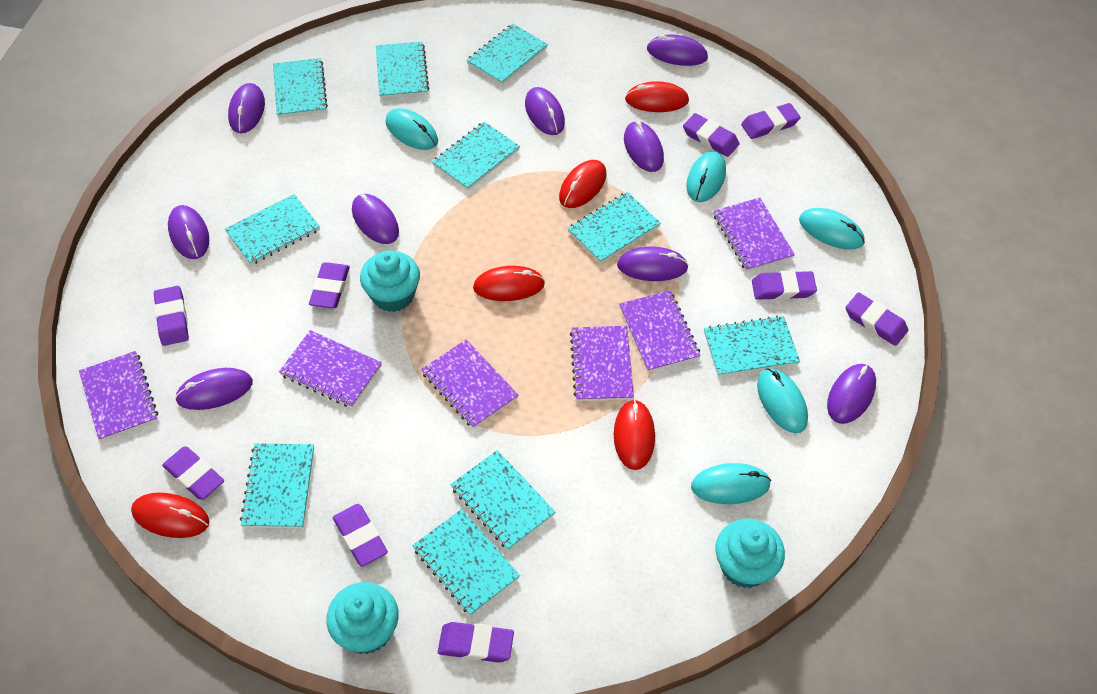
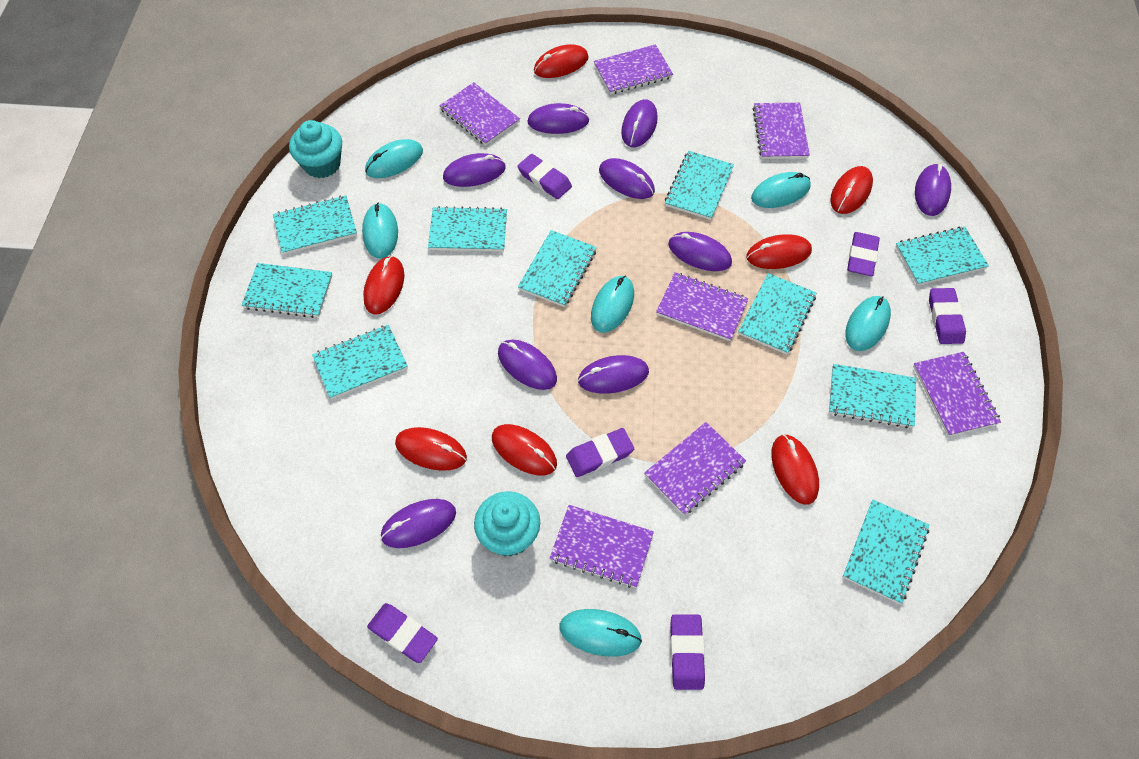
purple eraser: [154,286,189,346] [162,447,224,500] [309,262,350,308] [333,504,388,567] [438,622,514,663] [683,113,740,157] [741,103,801,139] [752,270,817,300] [845,292,908,346] = 9 -> [367,603,438,663] [517,154,572,199] [566,428,634,477] [670,614,705,690] [847,232,880,276] [929,288,966,344] = 6
purple notebook: [79,351,158,441] [279,330,382,408] [421,339,519,429] [570,326,634,401] [619,291,701,372] [714,198,795,272] = 6 -> [439,82,520,146] [550,505,654,588] [594,44,673,95] [644,422,746,515] [656,272,748,341] [753,103,810,159] [913,352,1001,436] = 7
red mouse: [131,493,209,538] [473,266,545,301] [559,160,607,208] [614,399,655,470] [625,81,689,112] = 5 -> [363,256,404,314] [395,427,467,471] [492,424,557,475] [534,44,589,78] [746,234,812,269] [771,434,819,505] [830,166,873,214] = 7
turquoise cupcake: [326,582,399,654] [360,250,420,312] [715,518,785,588] = 3 -> [289,120,342,178] [474,491,540,556] = 2
turquoise mouse: [385,108,438,150] [686,151,726,202] [691,463,771,504] [757,368,808,433] [799,208,865,249] = 5 -> [362,203,398,259] [365,139,423,178] [559,609,642,657] [591,276,634,333] [751,172,811,208] [845,296,891,351] = 6

